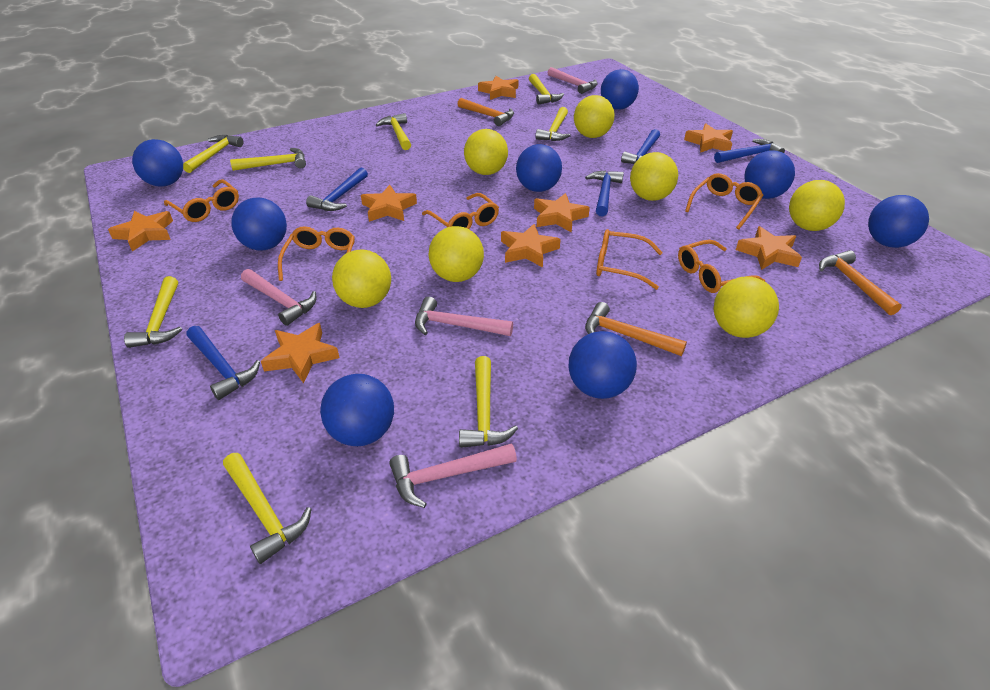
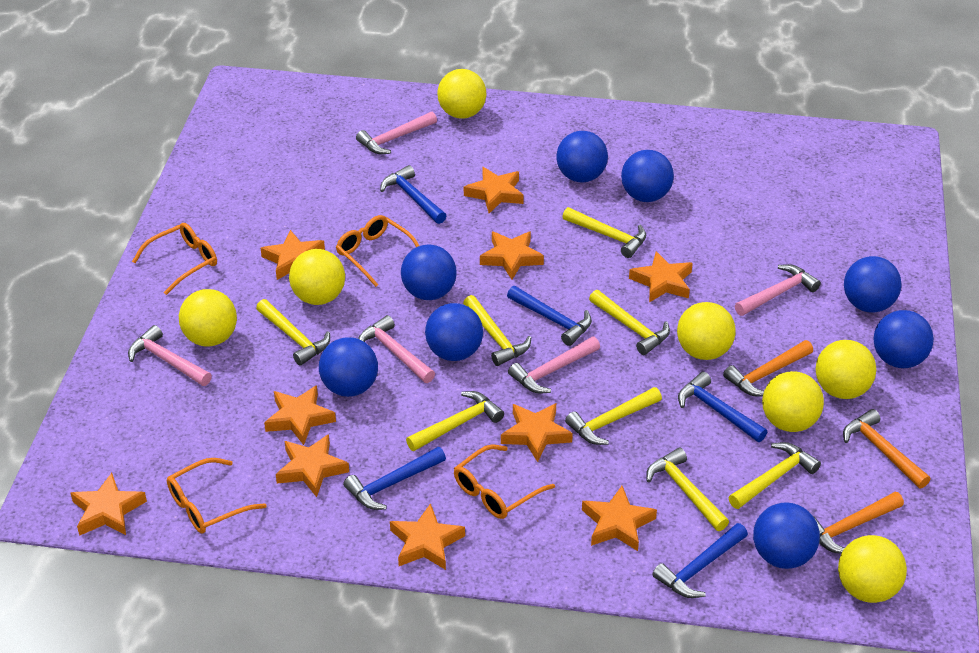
orange glasses: [164,179,239,222] [278,226,355,281] [422,193,499,229] [596,229,663,290] [678,240,765,293] [685,173,763,229] = 6 -> [132,223,217,295] [167,458,267,534] [336,215,419,287] [454,444,555,519] = 4
orange star: [108,211,173,252] [261,323,339,383] [361,185,417,222] [478,76,518,100] [501,224,561,268] [534,193,590,232] [684,123,733,153] [736,226,802,270] = 8 -> [71,473,147,536] [261,230,325,280] [264,385,336,445] [276,434,349,497] [390,503,465,570] [464,167,524,213] [480,231,544,280] [501,403,573,462] [582,486,657,551] [629,251,693,303] = 10
pink hammer: [241,269,317,326] [389,444,517,508] [415,297,513,336] [548,67,598,94] = 4 -> [128,325,212,386] [356,112,437,154] [358,315,435,383] [508,337,600,393] [735,264,821,316] = 5

